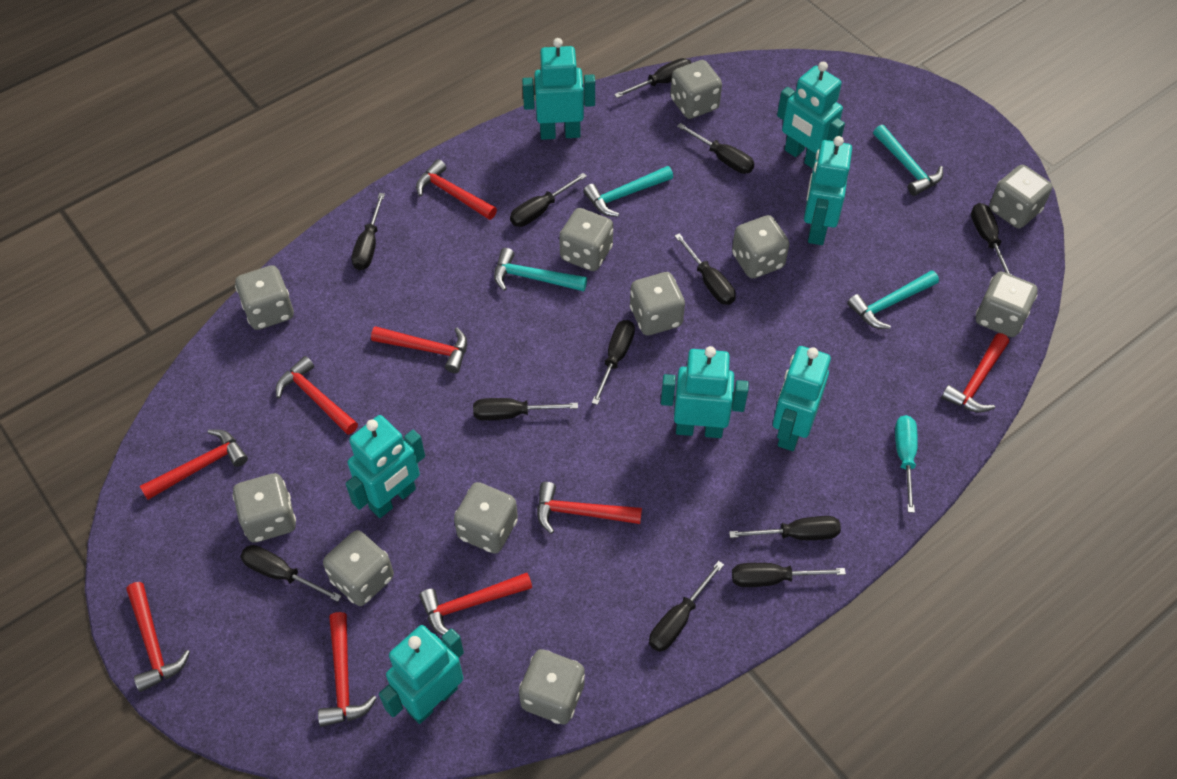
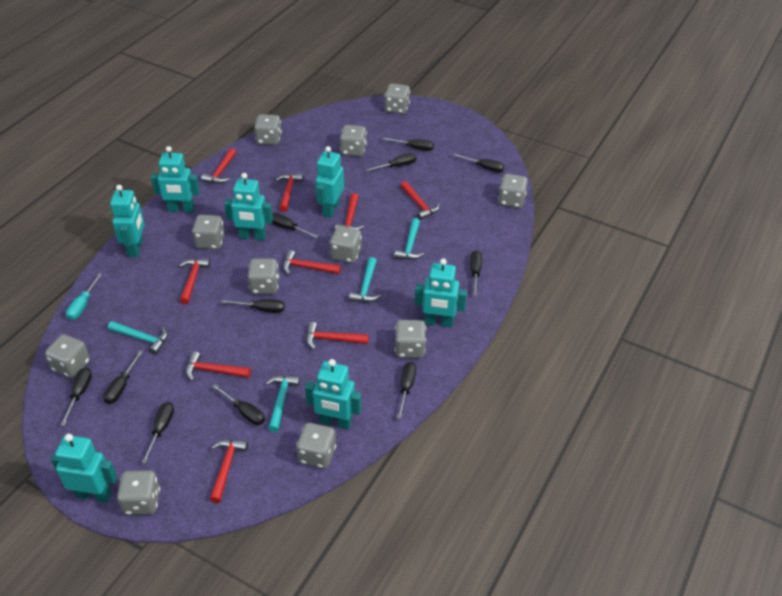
black screwdriver: [241,545,341,602] [352,193,385,270] [473,398,578,421] [510,173,587,227] [592,320,635,405] [614,58,691,98] [649,561,724,652] [675,233,736,305] [677,123,754,174] [729,516,841,540] [732,563,846,587] [971,203,1012,275] = 12 -> [60,368,92,426] [103,350,143,404] [142,402,174,463] [212,384,265,425] [221,299,285,313] [272,213,319,238] [366,153,416,172] [382,137,434,151] [397,362,416,419] [453,153,504,173] [470,250,482,296] = 11

